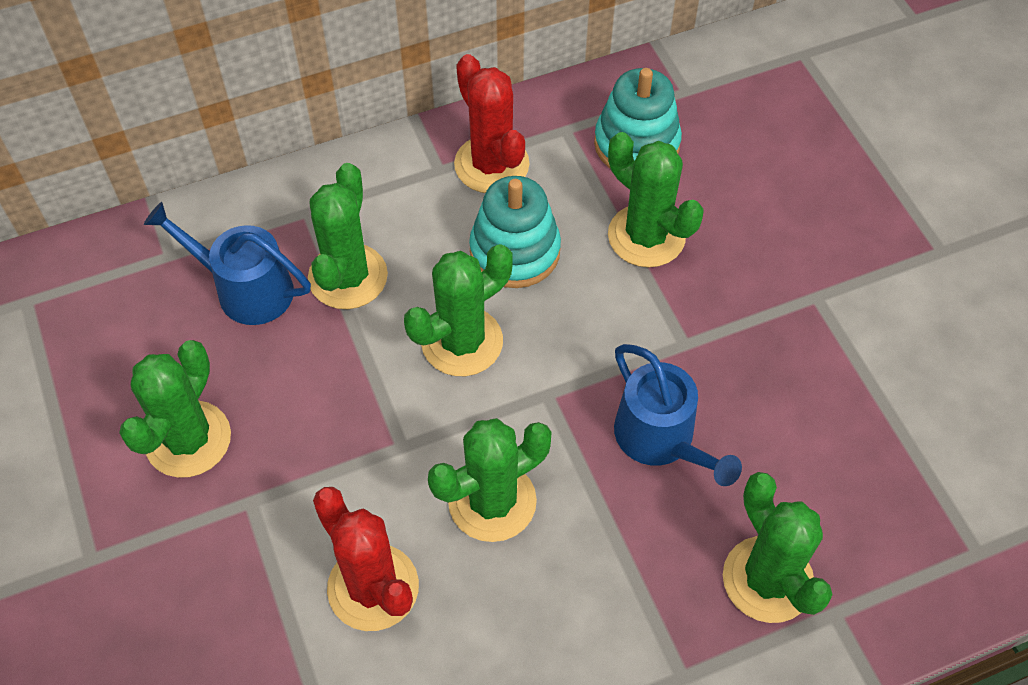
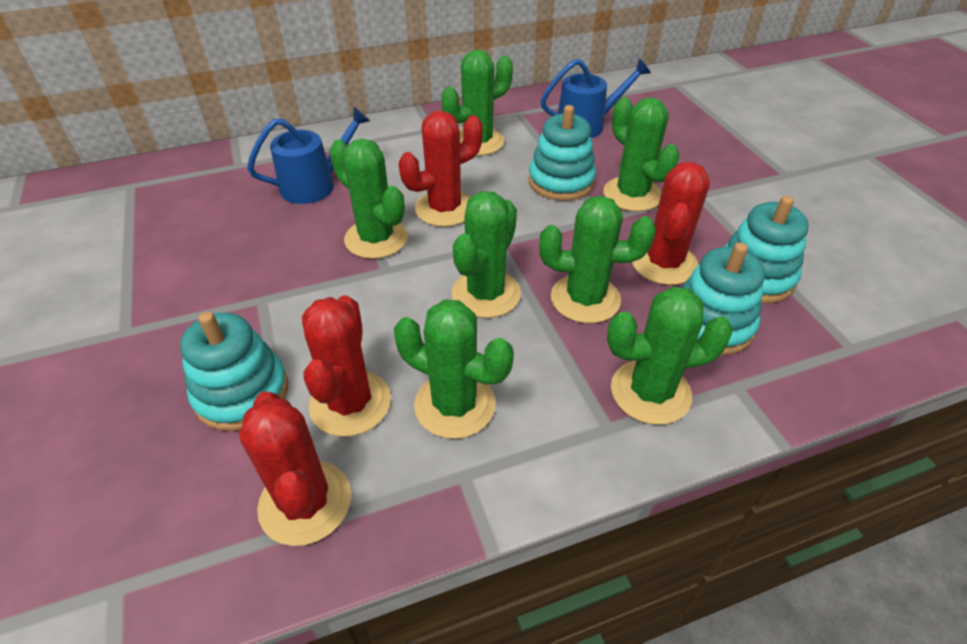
green cactus: [119,340,231,478] [308,163,388,309] [404,244,512,376] [428,418,552,542] [608,132,704,268] [723,472,833,623] = 6 -> [329,139,408,259] [394,300,514,439] [441,50,513,156] [452,191,521,318] [539,196,656,323] [603,97,680,212] [607,286,733,425] = 7
red cactus: [313,487,419,631] [454,54,530,193] = 2 -> [239,391,351,546] [302,295,391,437] [399,111,483,227] [632,162,710,285] = 4
turquoise stacking toy: [469,176,561,288] [594,68,682,168] = 2 -> [180,312,288,431] [529,105,596,201] [682,242,765,355] [724,196,809,303] = 4

